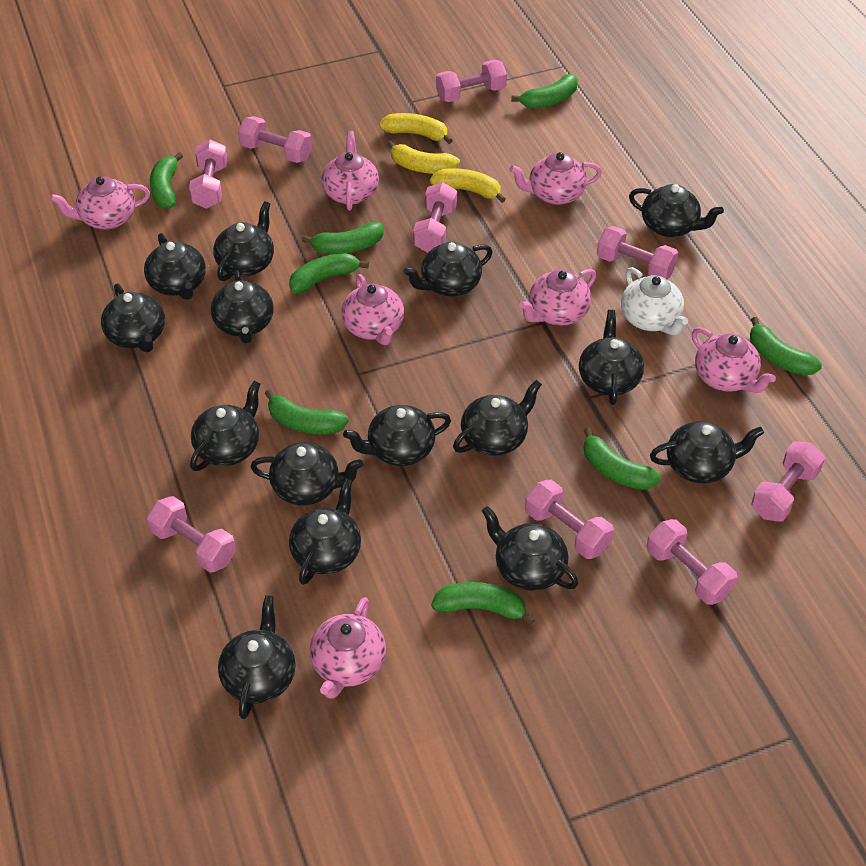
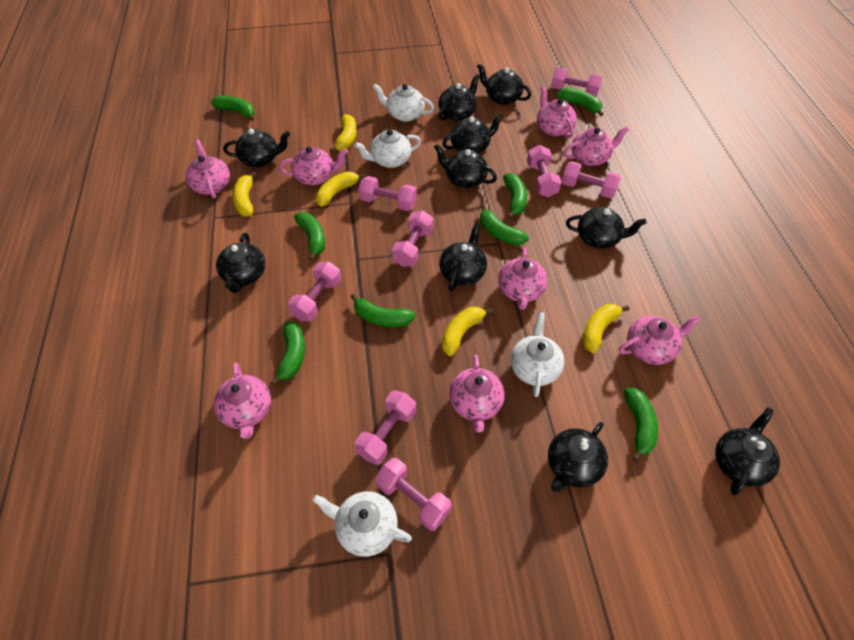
black teapot: [101,283,165,352] [144,233,206,300] [190,381,261,471] [211,270,274,343] [213,201,274,281] [218,595,296,719] [251,442,363,505] [289,478,361,585] [343,405,451,466] [404,242,492,297] [453,380,542,456] [482,506,578,591] [579,310,644,405] [629,184,724,237] [650,421,764,484] = 15 -> [216,233,265,293] [223,129,290,167] [434,144,497,188] [438,74,480,121] [439,223,487,291] [442,113,503,153] [477,63,531,105] [548,422,608,492] [566,207,647,249] [715,407,780,495] = 10
pink dumbbell: [147,496,236,573] [189,139,227,209] [238,116,312,163] [413,182,457,253] [436,60,507,102] [525,480,614,559] [597,226,678,279] [647,519,738,605] [751,442,825,522] = 9 -> [288,262,341,322] [355,390,416,465] [358,176,417,211] [375,458,452,531] [392,211,433,267] [527,145,561,197] [551,68,602,97] [561,161,621,199] = 8
pink teapot: [50,177,150,229] [310,597,386,699] [322,131,379,211] [341,274,404,345] [509,152,602,205] [519,269,596,326] [692,327,776,393] = 7 -> [186,140,230,199] [214,363,271,439] [279,146,348,185] [449,354,505,432] [498,248,547,310] [537,86,577,139] [564,126,629,166] [619,315,701,365] = 8
white teapot: [621,267,688,335] = 1 -> [312,491,412,557] [354,129,421,168] [373,84,434,122] [510,312,565,397] = 4
yellow banana: [379,113,453,144] [387,140,460,174] [430,168,506,203] = 3 -> [232,171,257,217] [316,172,365,207] [330,114,357,153] [442,307,493,356] [582,304,629,353] = 5

